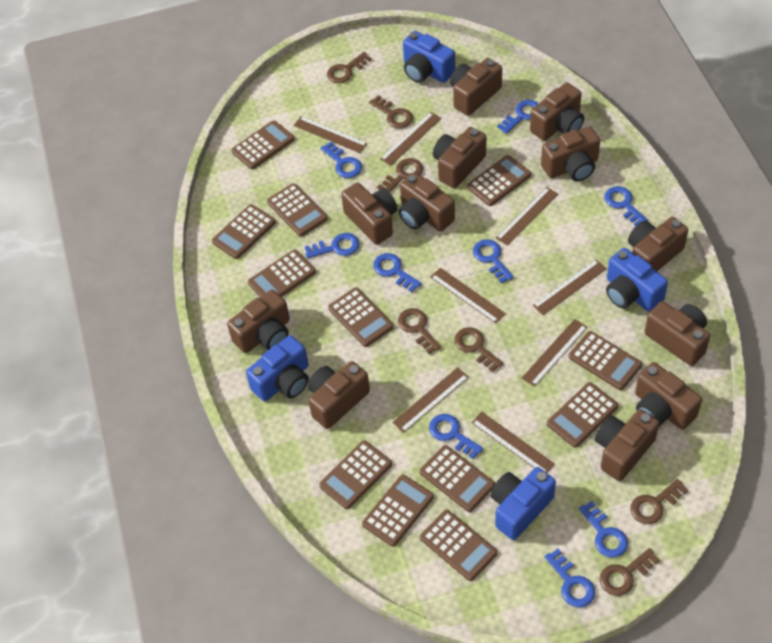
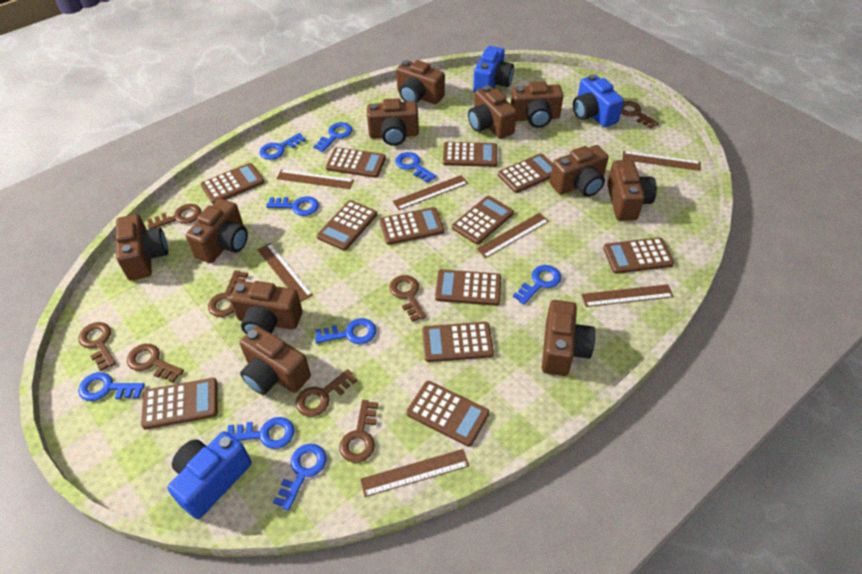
blue camera: [246,335,309,401] [403,31,455,83] [490,467,556,540] [606,248,668,312] = 4 -> [167,431,252,519] [473,46,514,93] [573,74,624,127] = 3
brown camera: [227,290,290,353] [308,361,370,429] [341,183,397,245] [399,172,455,232] [433,127,486,188] [450,58,502,116] [530,83,584,141] [541,127,600,181] [595,409,659,481] [628,217,688,271] [635,362,702,430] [645,301,710,366] = 12 -> [116,214,168,280] [186,199,248,263] [230,281,303,334] [240,326,311,395] [367,98,419,146] [396,60,445,104] [468,86,517,139] [511,81,564,128] [542,300,595,376] [550,145,609,197] [607,160,657,221] = 11
brown key: [327,52,372,83] [369,95,413,128] [377,158,423,192] [398,308,441,354] [454,327,503,372] [600,548,660,596] [630,479,688,524] = 7 -> [79,322,116,371] [127,344,184,383] [147,204,201,229] [208,270,248,317] [296,369,357,417] [339,400,378,463] [389,275,426,322] [621,101,659,129] = 8
brown ruler: [294,116,367,153] [380,112,441,166] [392,367,469,433] [430,268,506,324] [471,412,555,473] [496,187,558,246] [522,319,587,387] [533,259,607,315] = 8 -> [257,243,313,302] [276,170,354,189] [360,449,469,497] [393,175,468,210] [476,213,549,258] [581,284,674,307] [622,151,701,171] = 7

